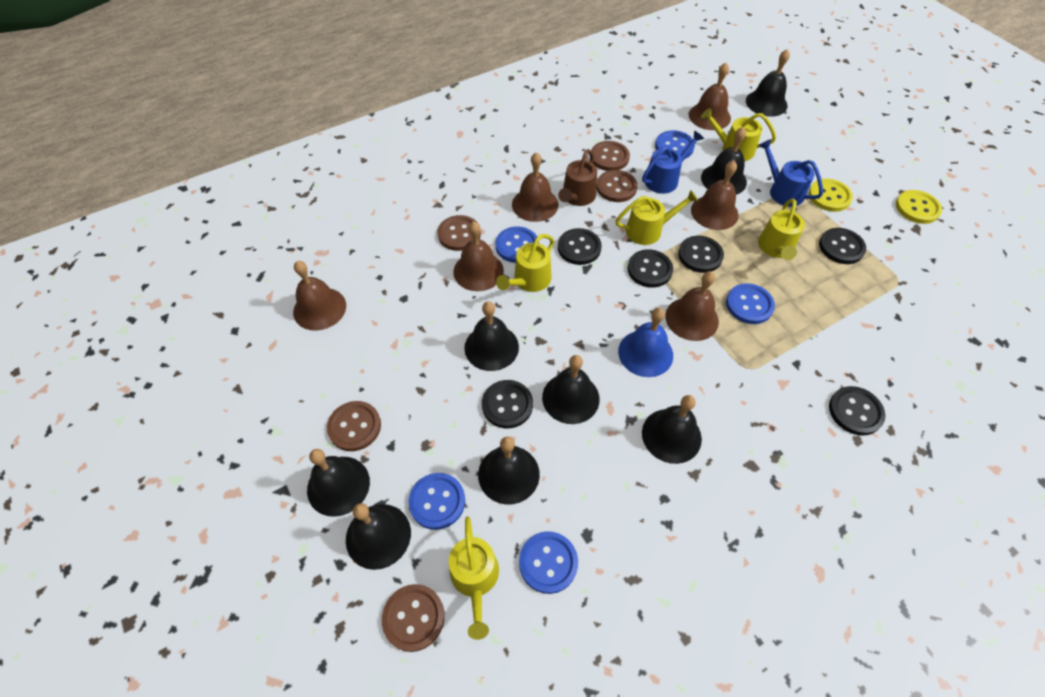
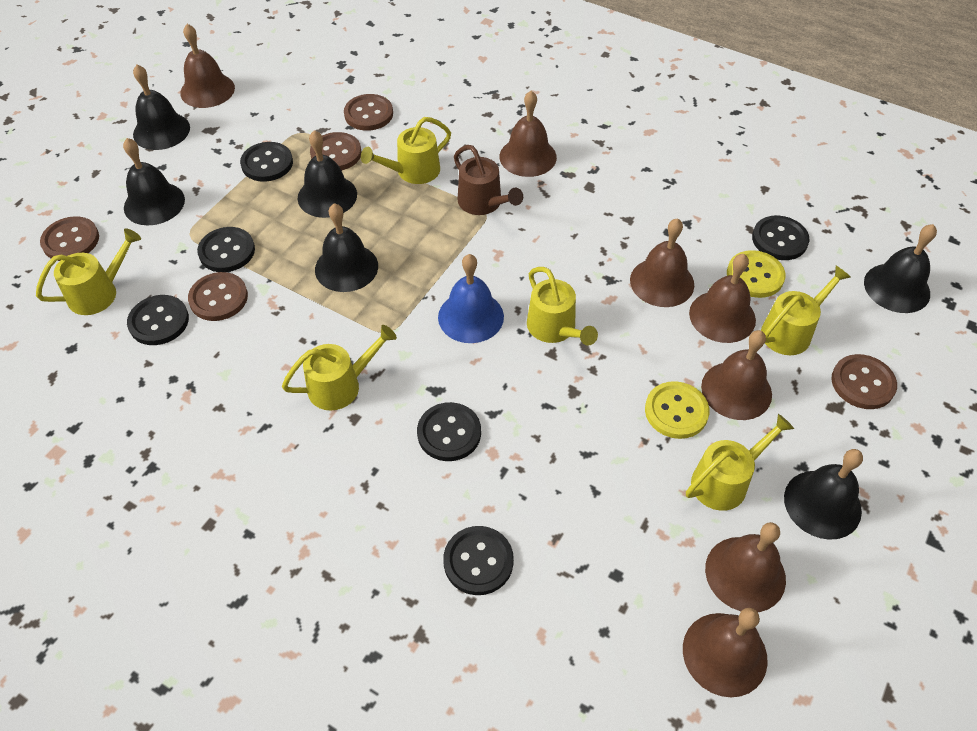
black bell: [307,449,370,517] [346,503,411,570] [464,301,519,371] [478,437,540,505] [542,355,600,424] [642,395,702,464] [701,127,747,195] [746,49,790,117] = 8 -> [123,138,185,225] [133,64,190,150] [298,130,357,218] [315,203,378,292] [784,449,863,540] [864,224,937,313] = 6
blue button: [408,473,465,530] [495,226,539,263] [519,531,578,594] [655,130,695,159] [726,283,775,324] = 5 -> none = 0
blue watering can: [642,131,704,194] [758,139,823,207] = 2 -> none = 0
brown bell: [293,261,346,331] [453,222,504,291] [512,152,558,222] [665,271,719,341] [689,63,731,130] [691,160,739,230] = 6 -> [180,24,235,108] [499,91,557,177] [630,218,694,307] [683,608,768,697] [689,254,756,343] [701,330,772,420] [705,522,786,612] = 7
yellow watering can: [449,517,499,640] [496,234,554,292] [615,190,698,245] [701,108,776,161] [758,199,805,260] = 5 -> [36,228,141,315] [282,325,397,411] [361,117,451,184] [527,267,598,345] [686,414,794,511] [761,266,851,355] = 6

